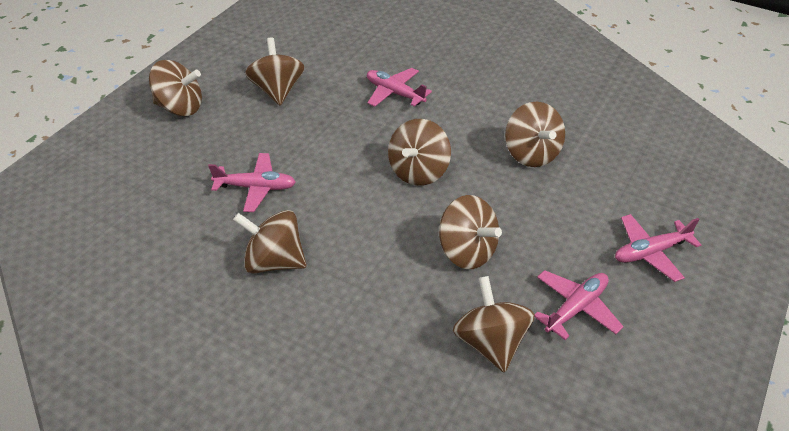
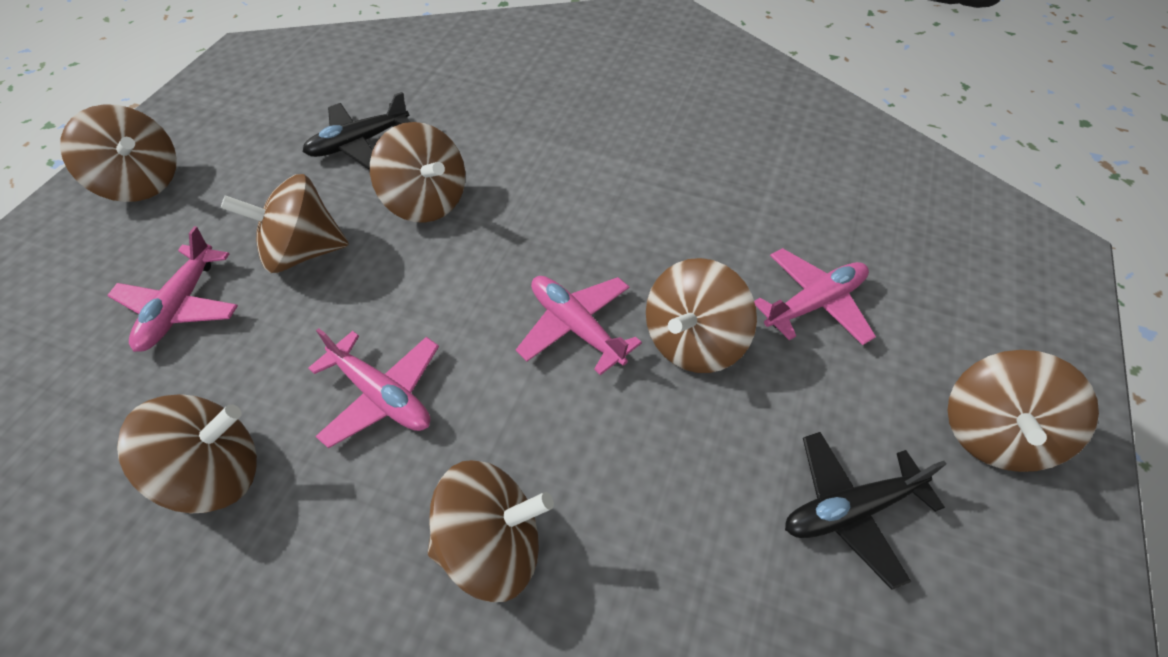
black plane: none = 0 -> [303,92,410,169] [785,432,946,590] = 2

